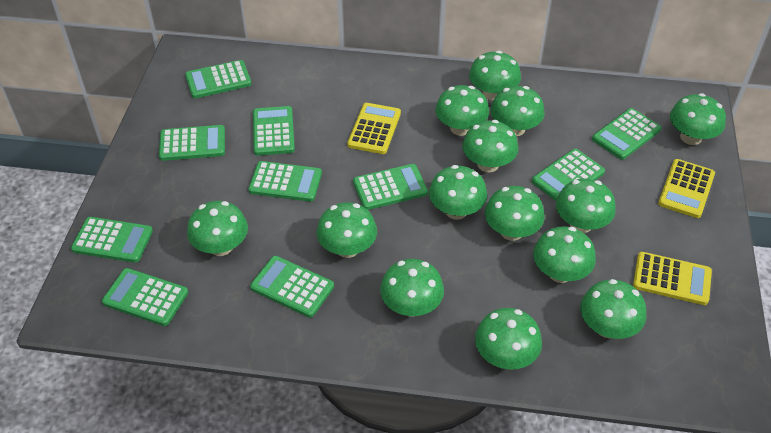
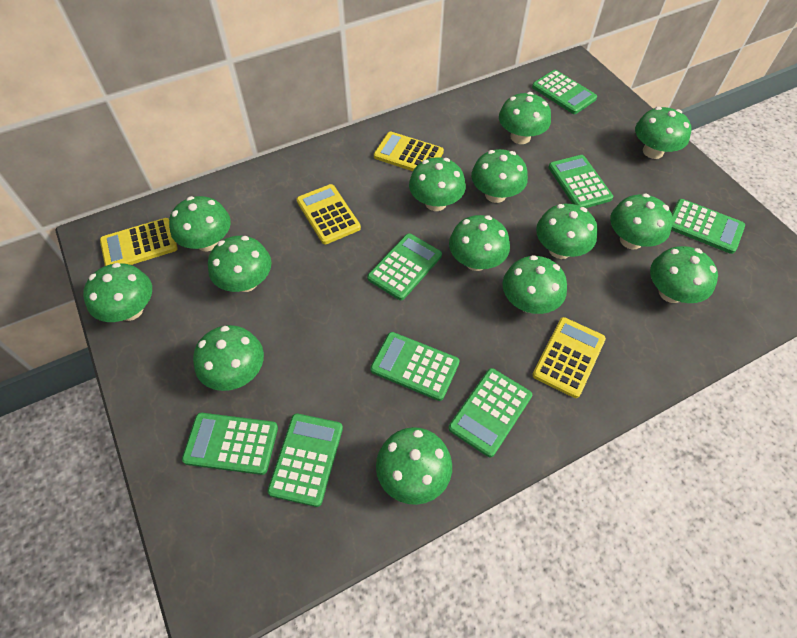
green calculator: [71,217,153,263] [102,268,188,326] [159,125,225,161] [185,60,251,98] [248,161,322,202] [250,256,334,318] [253,106,295,156] [353,164,428,210] [532,149,605,201] [592,108,661,160] = 10 -> [182,413,278,475] [267,414,343,507] [367,233,442,300] [370,332,459,401] [448,368,532,457] [532,70,597,114] [548,155,613,208] [671,199,745,254] = 8
yellow calculator: [347,103,401,154] [633,252,712,305] [658,159,715,218] = 3 -> [100,218,178,266] [297,184,361,244] [374,132,444,171] [532,317,606,398] = 4

